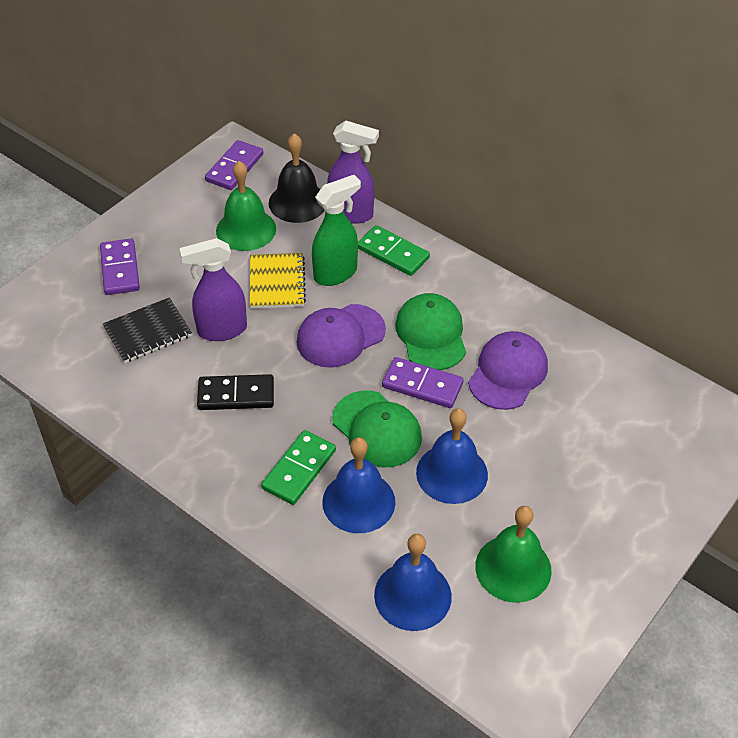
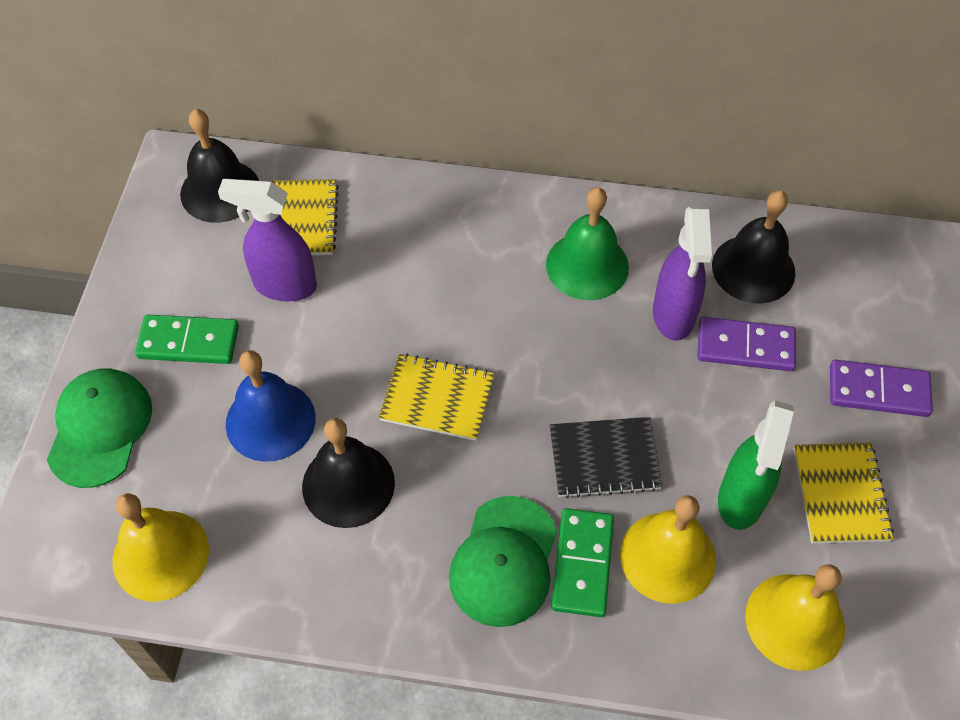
black bell: [269,133,325,223] = 1 -> [180,109,259,223] [302,418,395,528] [712,190,795,304] = 3
black domino: [197,374,274,410] = 1 -> none = 0
blue bell: [323,437,395,533] [374,534,452,631] [416,408,488,504] = 3 -> [226,350,316,462] = 1
green bell: [216,161,276,251] [475,506,552,603] = 2 -> [546,187,629,300] = 1
purple cap: [296,304,386,368] [468,331,548,410] = 2 -> none = 0
purple domino: [100,238,140,295] [205,140,263,190] [382,357,464,408] = 3 -> [697,317,796,371] [830,360,933,417] = 2
yellow bell: none = 0 -> [113,493,209,602] [620,495,716,604] [745,564,845,671] = 3
yellow notebook: [250,253,306,309] = 1 -> [269,179,339,255] [379,354,494,441] [794,443,894,544] = 3

